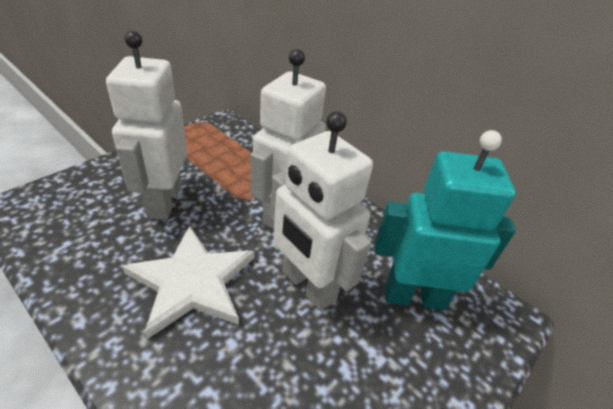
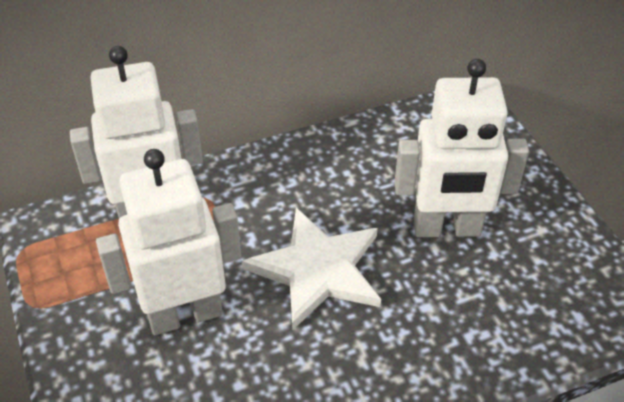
turquoise robot: [375,130,516,310] = 1 -> none = 0

